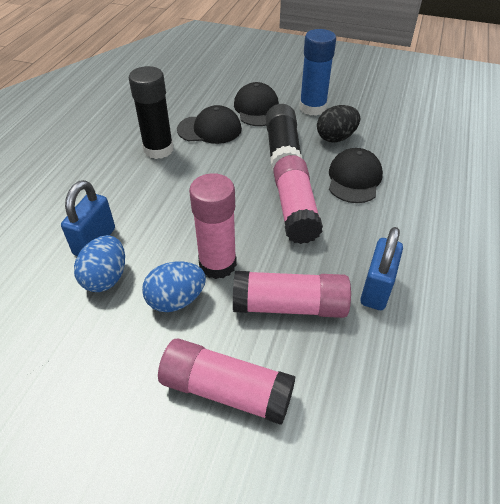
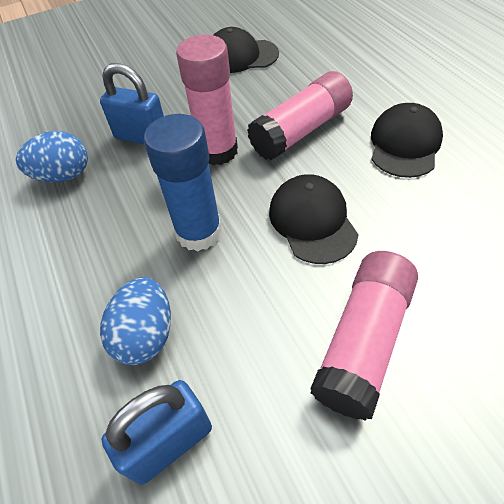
black egg: [317,105,360,143] = 1 -> none = 0
black glue stick: [129,66,174,159] [266,104,303,171] = 2 -> none = 0
pink glue stick: [158,338,295,425] [189,173,237,279] [233,271,351,318] [273,155,323,244] = 4 -> [176,35,238,165] [247,71,353,160] [310,251,418,421] = 3

